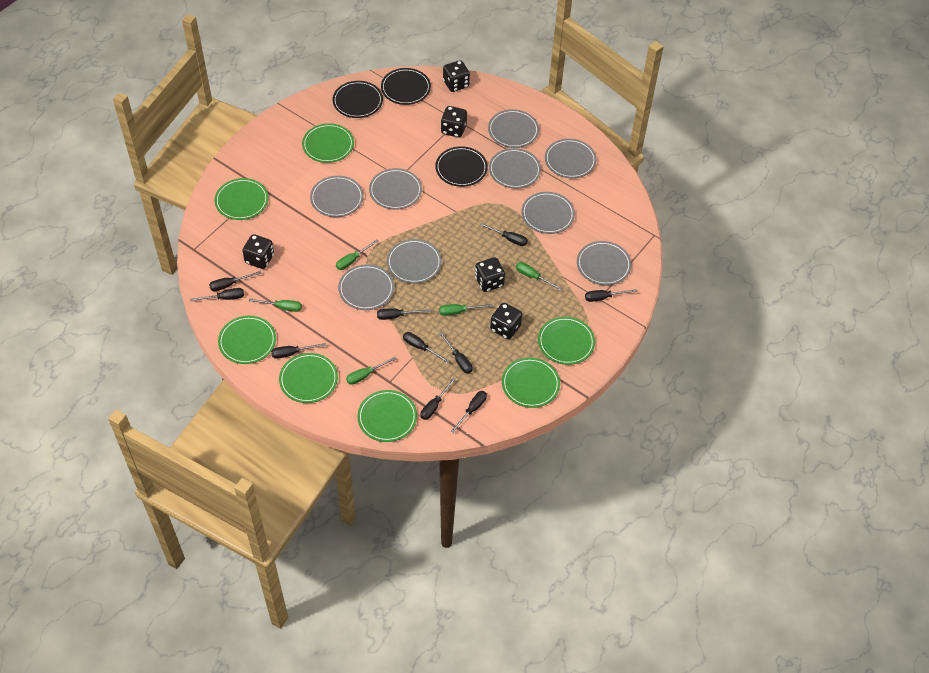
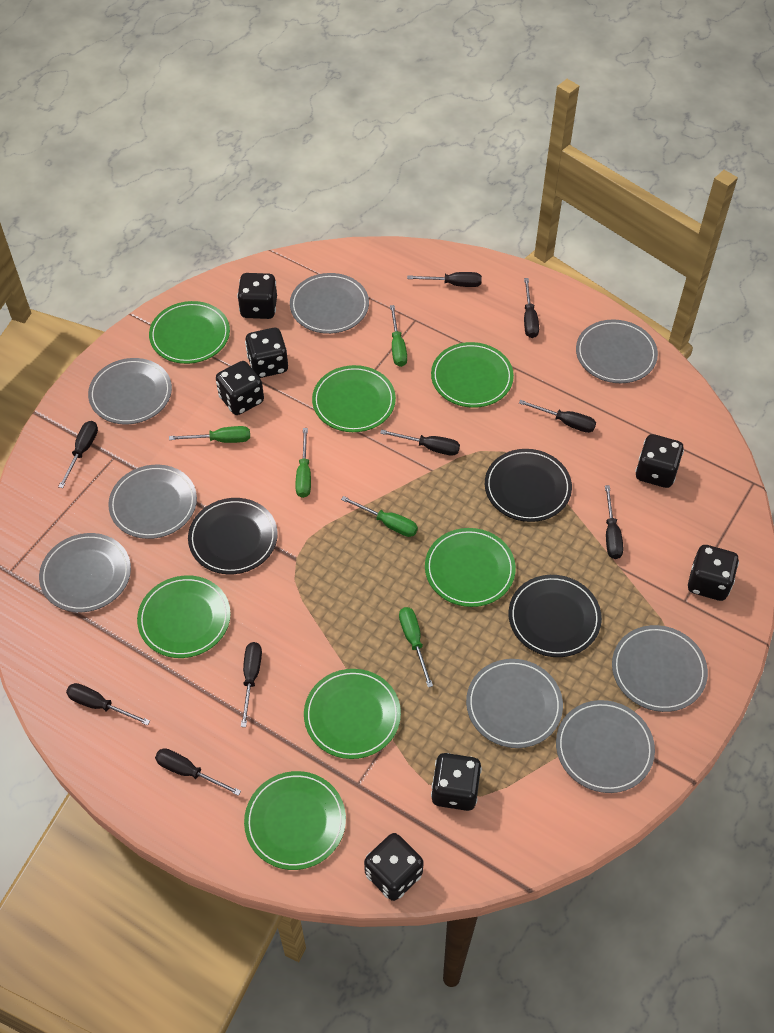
black dice: [242,234,274,269] [441,106,467,138] [443,60,470,92] [475,257,505,292] [490,303,522,339] = 5 -> [216,361,264,415] [237,273,277,319] [245,328,288,378] [364,833,424,901] [431,753,482,811] [635,434,684,488] [688,545,739,601] = 7
black screwdriver: [190,288,244,301] [209,271,261,291] [271,343,326,359] [377,308,431,320] [403,332,449,363] [420,377,456,420] [439,332,473,373] [451,391,487,433] [480,223,528,246] [585,289,637,302] = 10 -> [58,421,98,488] [66,683,150,725] [155,748,241,796] [241,642,262,727] [380,429,460,456] [407,272,482,287] [519,400,596,433] [524,278,539,338] [605,485,624,559] = 9
grey plate: [310,176,364,217] [338,264,394,310] [369,168,422,210] [387,239,442,284] [488,109,539,148] [489,148,541,189] [521,192,575,234] [545,139,597,178] [577,241,632,285] = 9 -> [39,533,131,612] [88,358,172,424] [108,465,197,539] [290,273,369,334] [466,659,563,748] [556,700,655,793] [576,319,658,383] [612,625,708,712] = 8

